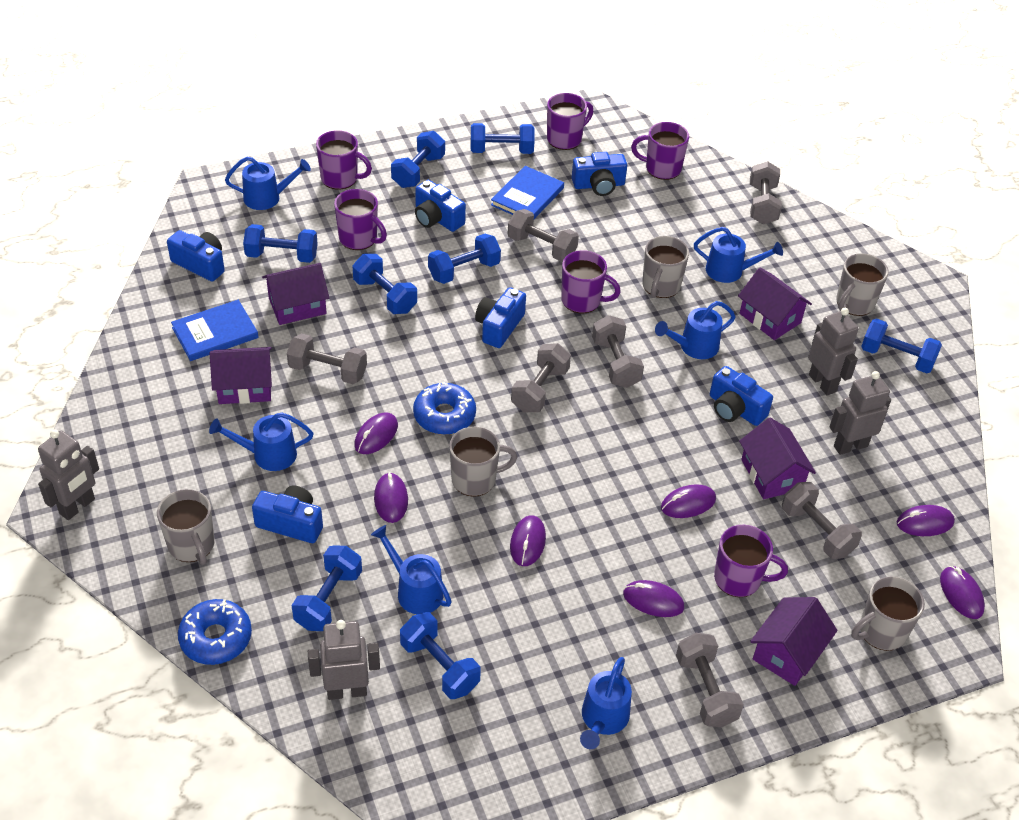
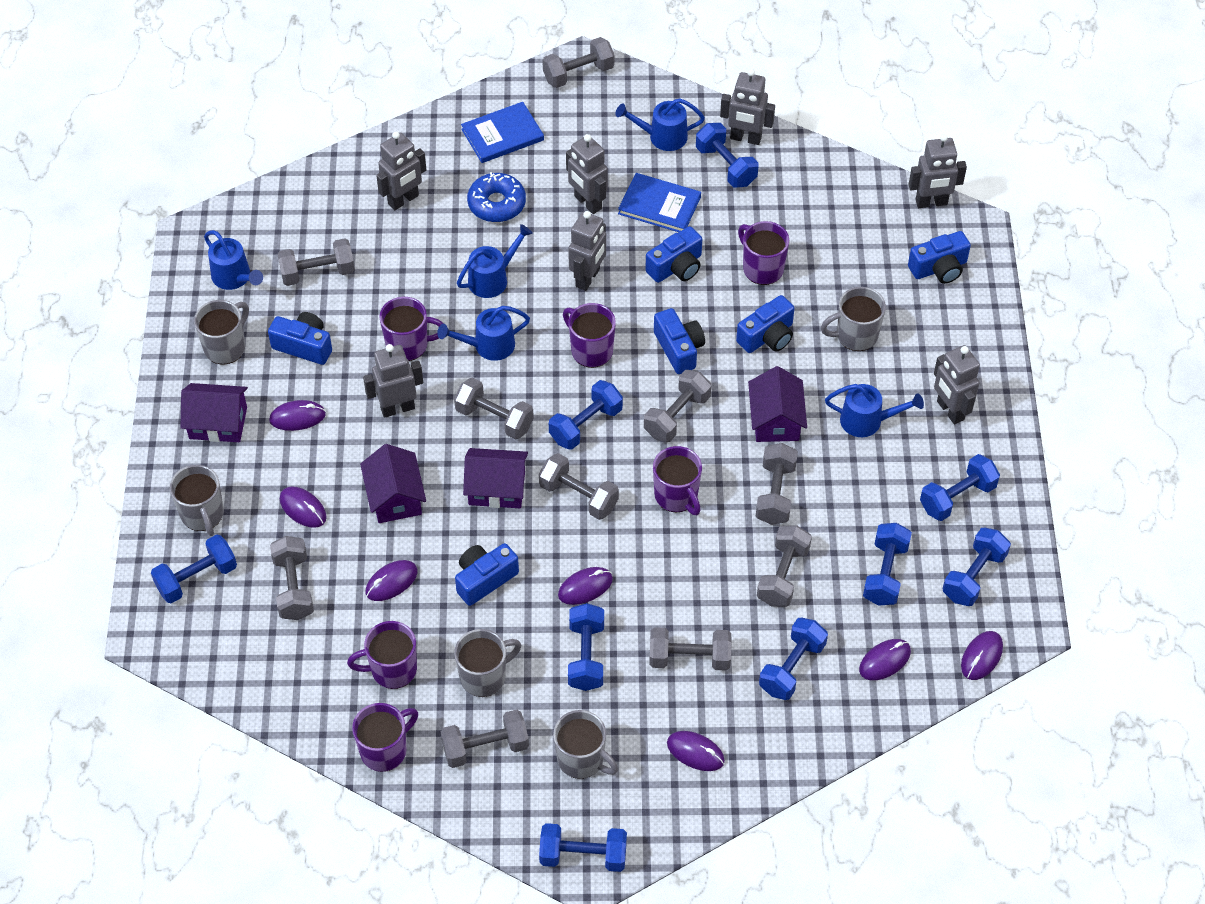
blue donut: [178,599,252,665] [413,382,476,435] = 2 -> [467,172,526,222] = 1
blue dumbbell: [243,224,318,263] [291,546,362,631] [353,254,417,314] [391,131,445,188] [400,612,481,699] [428,234,501,284] [471,123,535,154] [861,318,942,373] = 8 -> [151,534,237,603] [539,823,627,872] [549,380,623,450] [568,603,604,691] [696,123,759,188] [759,617,828,700] [863,523,912,606] [920,454,1000,521] [942,528,1011,606] = 9
blue watering can: [209,412,313,471] [225,157,311,210] [371,525,452,614] [580,657,632,749] [655,301,736,359] [694,227,783,283] = 6 -> [204,230,263,290] [437,306,530,361] [457,224,533,298] [616,98,705,151] [825,384,924,437] = 5
grey dumbbell: [287,333,367,384] [508,209,579,261] [511,343,571,412] [592,315,644,388] [676,633,744,727] [750,161,782,224] [782,482,862,559] = 7 -> [270,536,314,620] [277,239,355,286] [441,710,529,768] [454,377,534,440] [539,453,619,520] [542,37,615,88] [644,370,711,442] [649,627,732,671] [756,443,798,525] [757,525,812,607] = 10
grey robot: [38,430,99,520] [308,620,380,700] [808,308,859,396] [829,371,891,455] = 4 -> [363,344,423,418] [376,131,426,210] [566,134,608,214] [568,211,606,291] [720,69,775,145] [909,134,967,208] [934,345,980,424] = 7
purple house: [210,347,272,404] [262,263,329,325] [738,267,812,340] [739,418,816,499] [750,597,838,686] = 5 -> [180,383,248,442] [360,444,426,523] [463,448,528,508] [748,366,807,442] = 4

